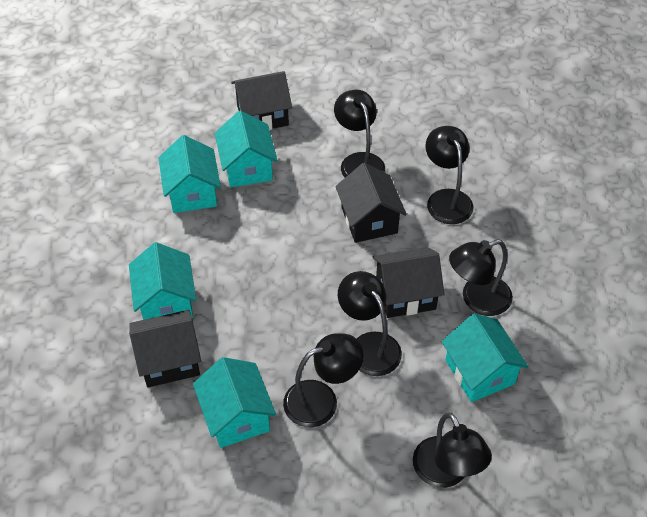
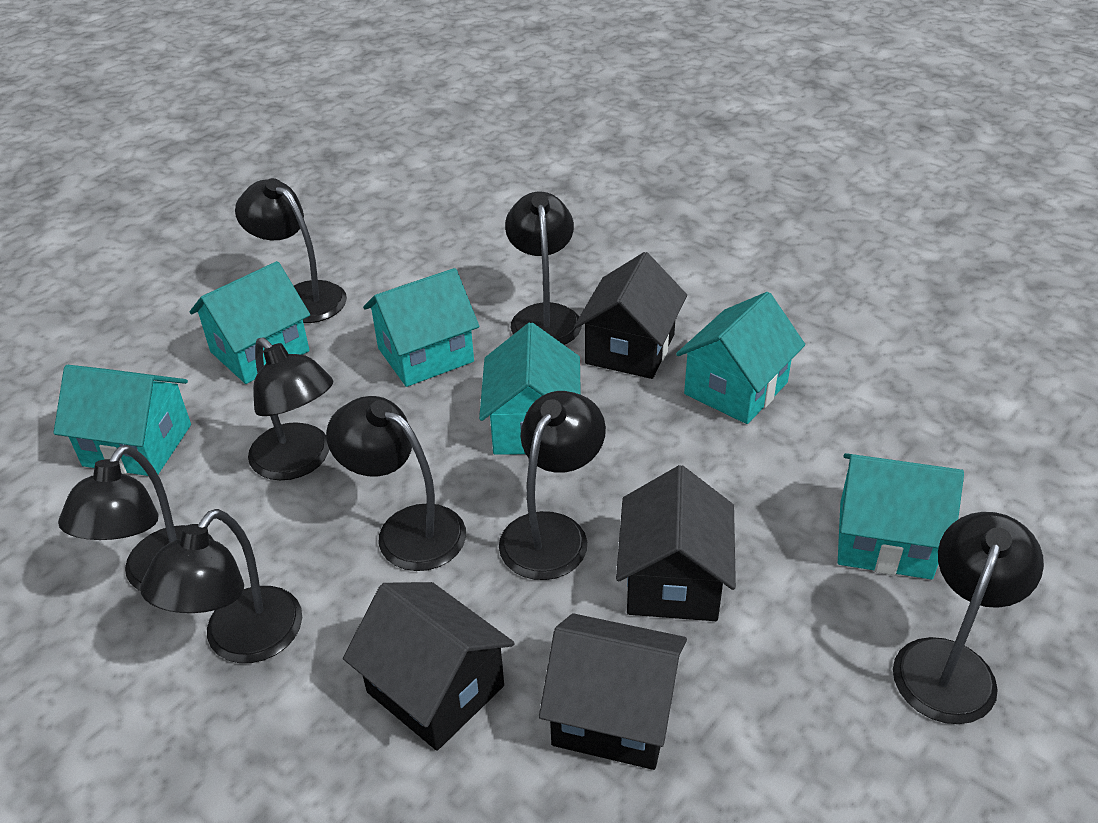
black lamp: [283,333,364,427] [334,90,385,178] [338,271,402,376] [413,413,492,488] [425,126,473,224] [449,239,513,316] = 6 -> [58,445,213,591] [140,509,302,663] [235,178,347,323] [248,337,333,480] [326,396,466,571] [499,391,606,580] [505,192,582,345] [893,512,1044,724] = 8
turquoise house: [129,242,196,320] [158,135,221,213] [193,357,276,448] [215,111,278,187] [441,314,529,402] = 5 -> [53,365,191,476] [190,261,310,384] [363,268,479,387] [479,322,581,455] [676,292,805,424] [838,453,964,580] = 6

